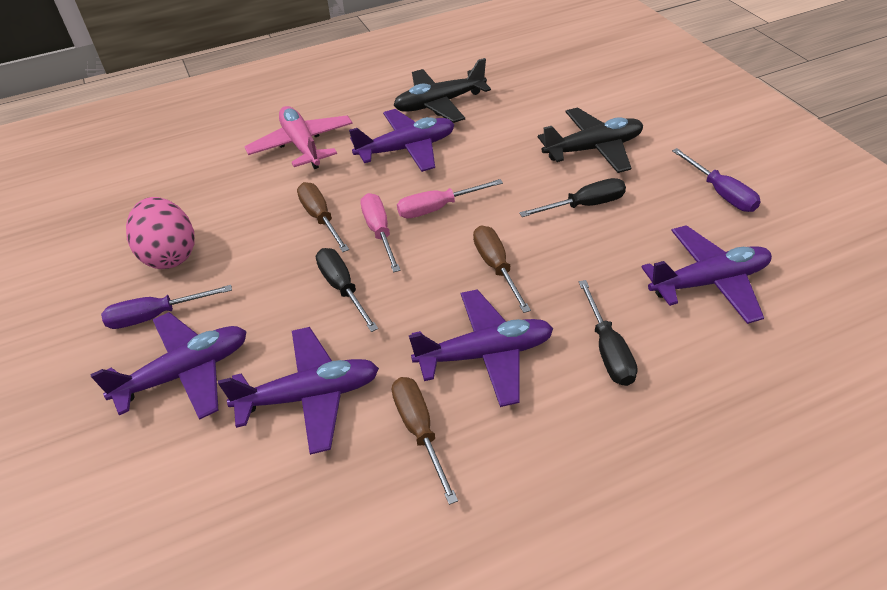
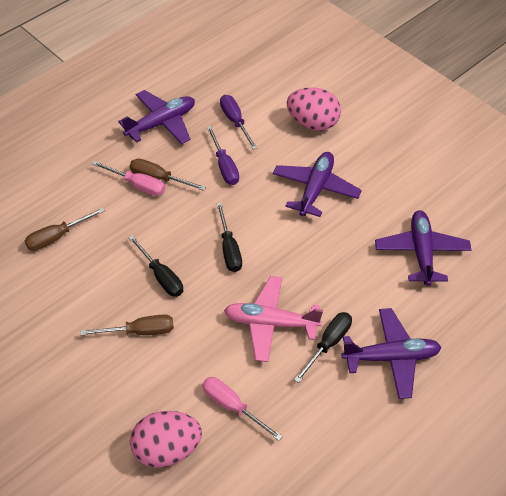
black plane: [394,58,491,123] [538,107,643,173] = 2 -> none = 0
pink egg: [126,197,195,269] = 1 -> [130,411,202,468] [287,87,341,131] = 2
purple plane: [90,312,247,420] [218,327,379,455] [349,109,455,172] [409,289,553,407] [641,225,772,324] = 5 -> [118,90,195,144] [273,152,362,217] [342,308,441,399] [375,210,471,286] = 4

